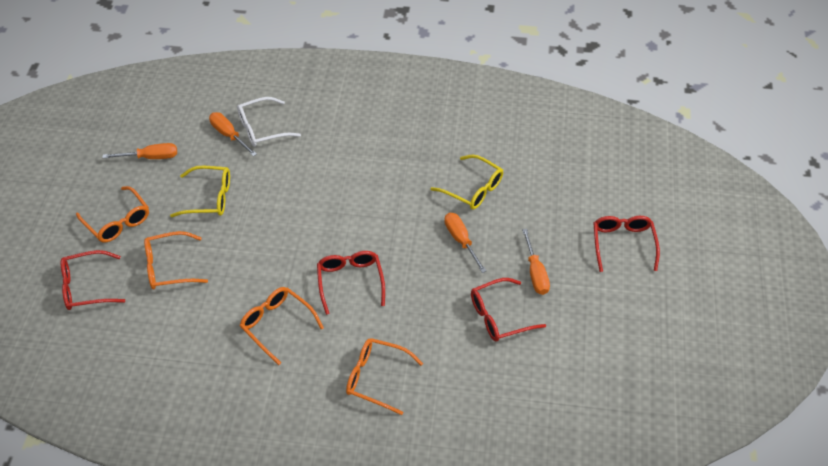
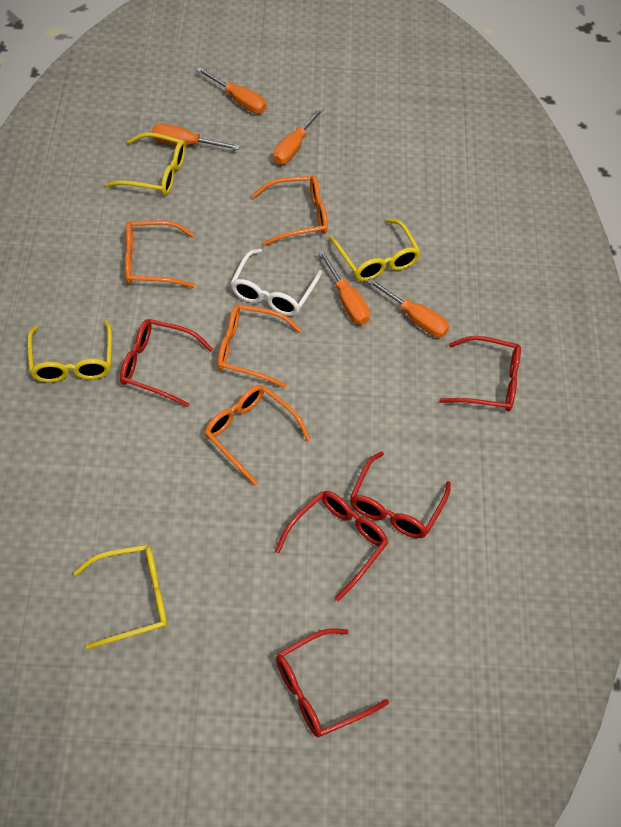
orange screwdriver: [102,143,177,159] [209,112,257,156] [445,213,486,273] [522,229,550,295] = 4 -> [151,124,240,150] [196,67,267,114] [273,107,324,165] [318,250,370,325] [366,278,449,337] = 5
red glasses: [61,250,125,310] [317,251,385,315] [471,278,546,342] [593,216,660,272] = 4 -> [120,319,213,407] [275,491,389,601] [276,629,389,738] [350,451,451,538] [439,336,521,411] = 5
yellow glasses: [170,166,230,217] [430,154,503,210] = 2 -> [27,320,112,383] [73,545,167,649] [105,132,186,196] [329,218,421,281] = 4

